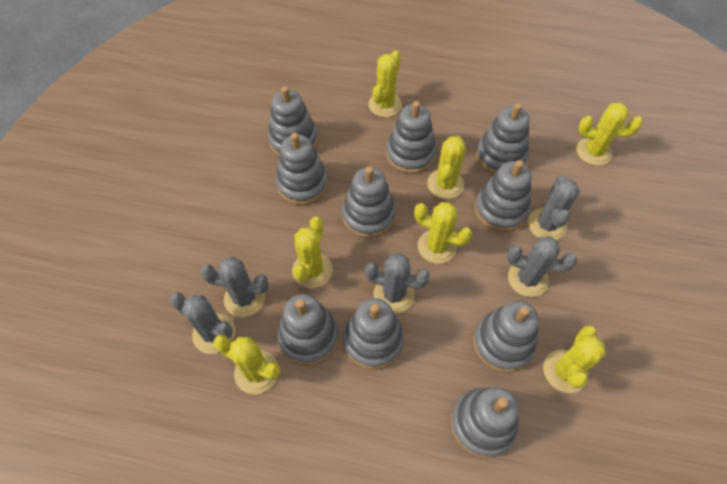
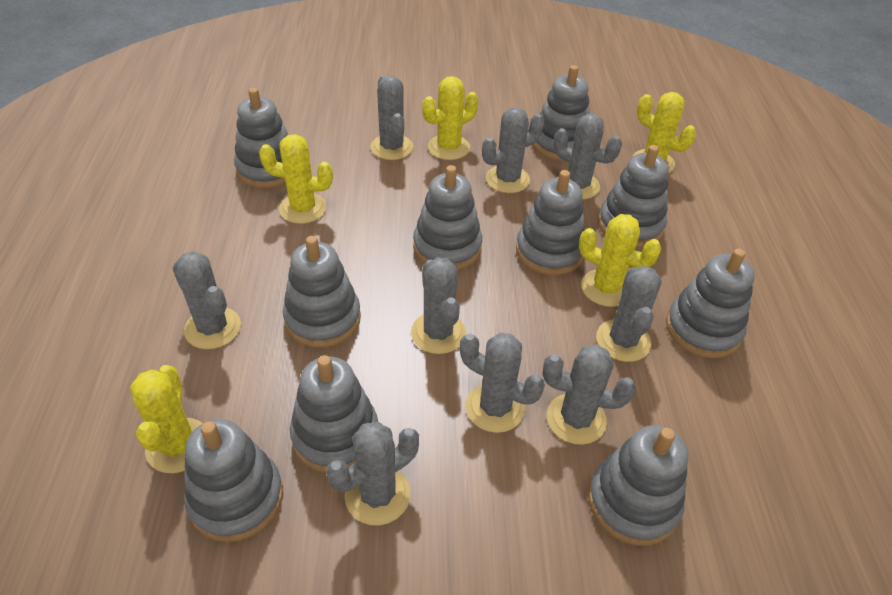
grey cactus: [170,292,235,354] [200,257,269,317] [365,253,430,314] [507,236,577,297] [528,176,580,240] = 5 -> [173,251,241,349] [326,421,419,526] [371,75,413,160] [411,257,466,354] [460,333,545,433] [482,107,544,193] [543,345,636,445] [553,114,622,200] [596,266,662,362] = 9
yellow cactus: [213,335,280,394] [292,217,333,288] [369,50,402,117] [414,202,472,264] [427,136,465,199] [543,325,606,393] [576,103,642,166] = 7 -> [130,365,203,473] [259,134,333,224] [422,76,478,160] [579,214,661,307] [633,92,696,174] = 5

